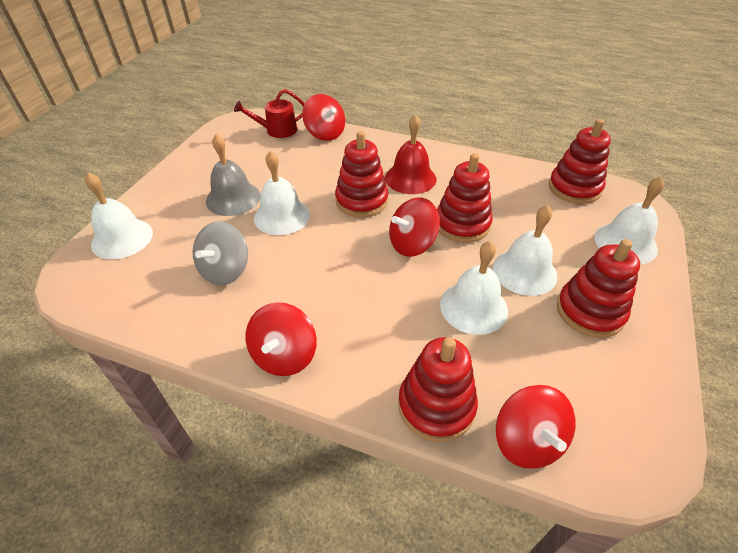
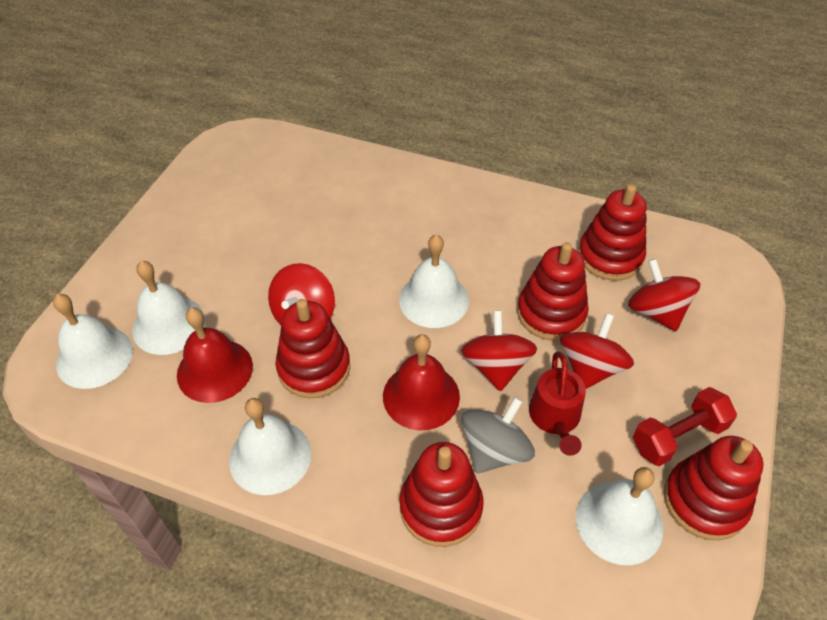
grey bell: [206,134,260,216] = 1 -> none = 0
red bell: [385,114,436,194] = 1 -> [177,307,253,403] [383,334,460,430] = 2
red dumbbell: none = 0 -> [633,387,737,466] = 1

